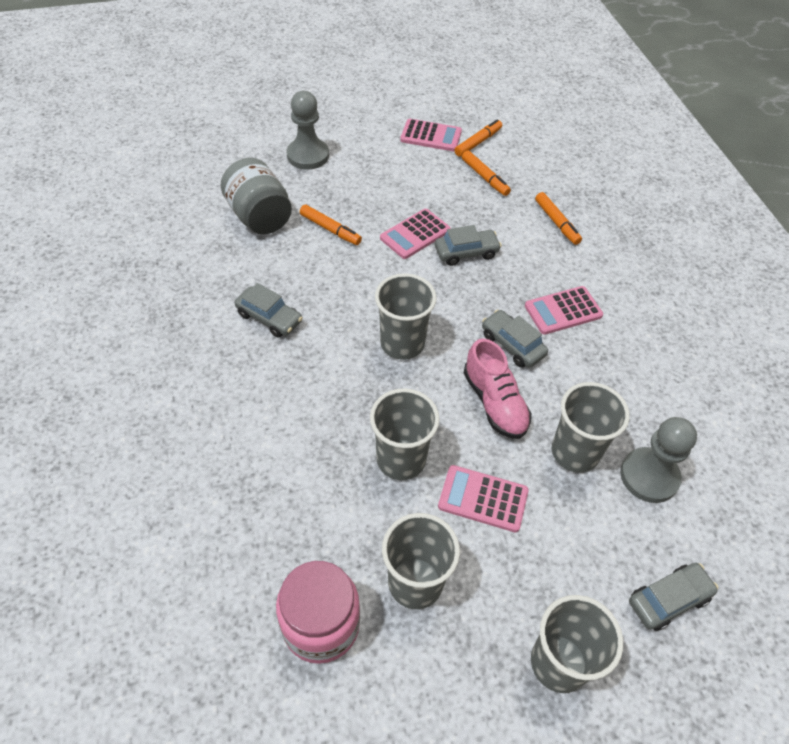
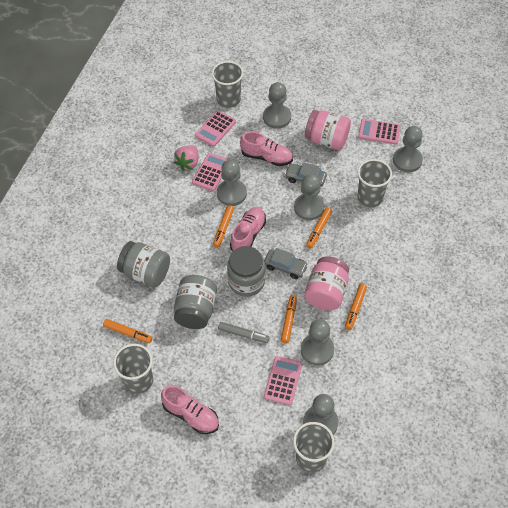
grey car: [234,283,303,338] [435,225,502,266] [482,310,548,367] [629,563,718,631] = 4 -> [264,248,308,279] [285,163,327,187] = 2
grey cup: [370,388,440,480] [375,273,437,360] [382,513,460,609] [531,595,623,693] [552,382,630,473] = 5 -> [113,344,153,394] [212,61,243,108] [293,422,335,473] [358,159,392,207] = 4
grey jar: [221,158,292,234] = 1 -> [117,241,170,287] [174,275,217,329] [227,246,265,297] = 3
grey marker: none = 0 -> [218,322,270,343] = 1
grey pawn: [286,91,329,170] [620,417,697,503] = 2 -> [217,160,247,206] [263,82,291,129] [294,174,324,220] [301,319,334,365] [303,394,338,435] [393,126,423,172] = 6
orange marker: [300,205,362,245] [454,119,502,157] [462,150,511,196] [535,192,582,245] = 4 -> [103,319,152,343] [213,205,234,248] [281,295,297,343] [306,208,332,248] [345,284,367,330] = 5
pink jar: [276,561,360,664] = 1 -> [304,256,349,311] [305,110,351,150] = 2
pink shoe: [464,338,531,439] = 1 -> [161,386,219,434] [230,207,266,251] [240,132,293,166] = 3
pink strawberry: none = 0 -> [174,145,198,171] = 1

